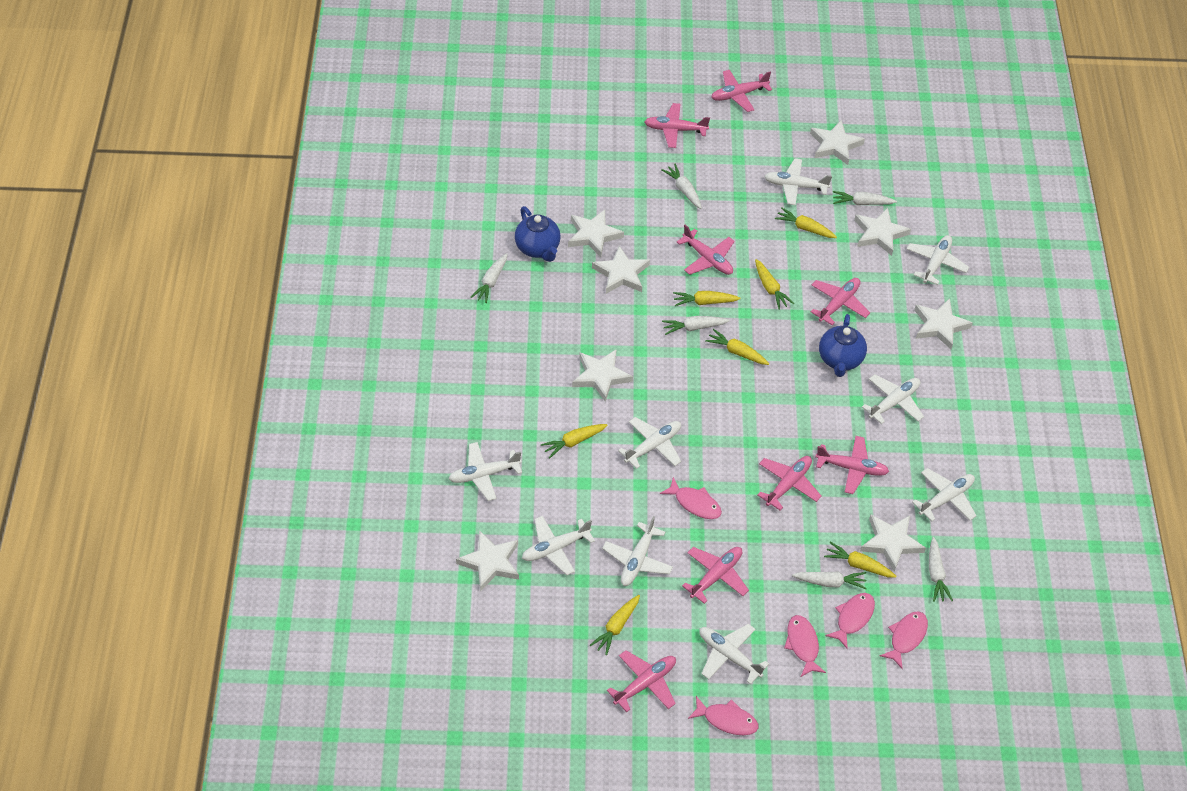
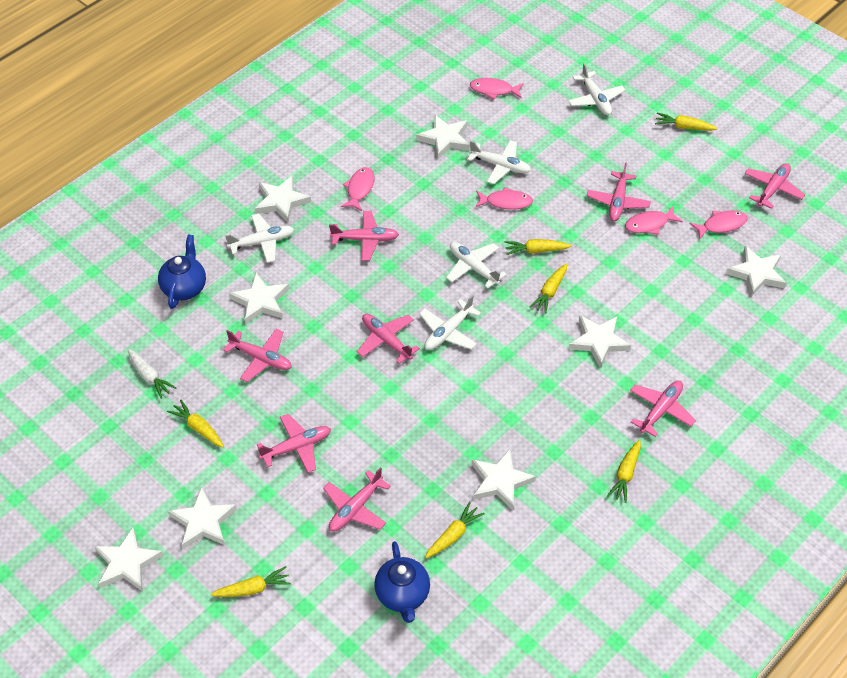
white carrot: [470,253,507,303] [661,164,702,209] [662,316,730,335] [792,572,867,589] [833,191,897,205] [929,537,953,602] = 6 -> [128,349,176,399] = 1
white plane: [449,442,522,501] [522,516,595,575] [602,516,673,586] [618,417,681,469] [699,624,769,684] [764,158,832,205] [862,374,924,424] [907,235,969,285] [912,468,977,522] = 9 -> [225,213,294,263] [419,295,481,350] [446,242,507,289] [467,140,531,184] [568,63,625,115] = 5

